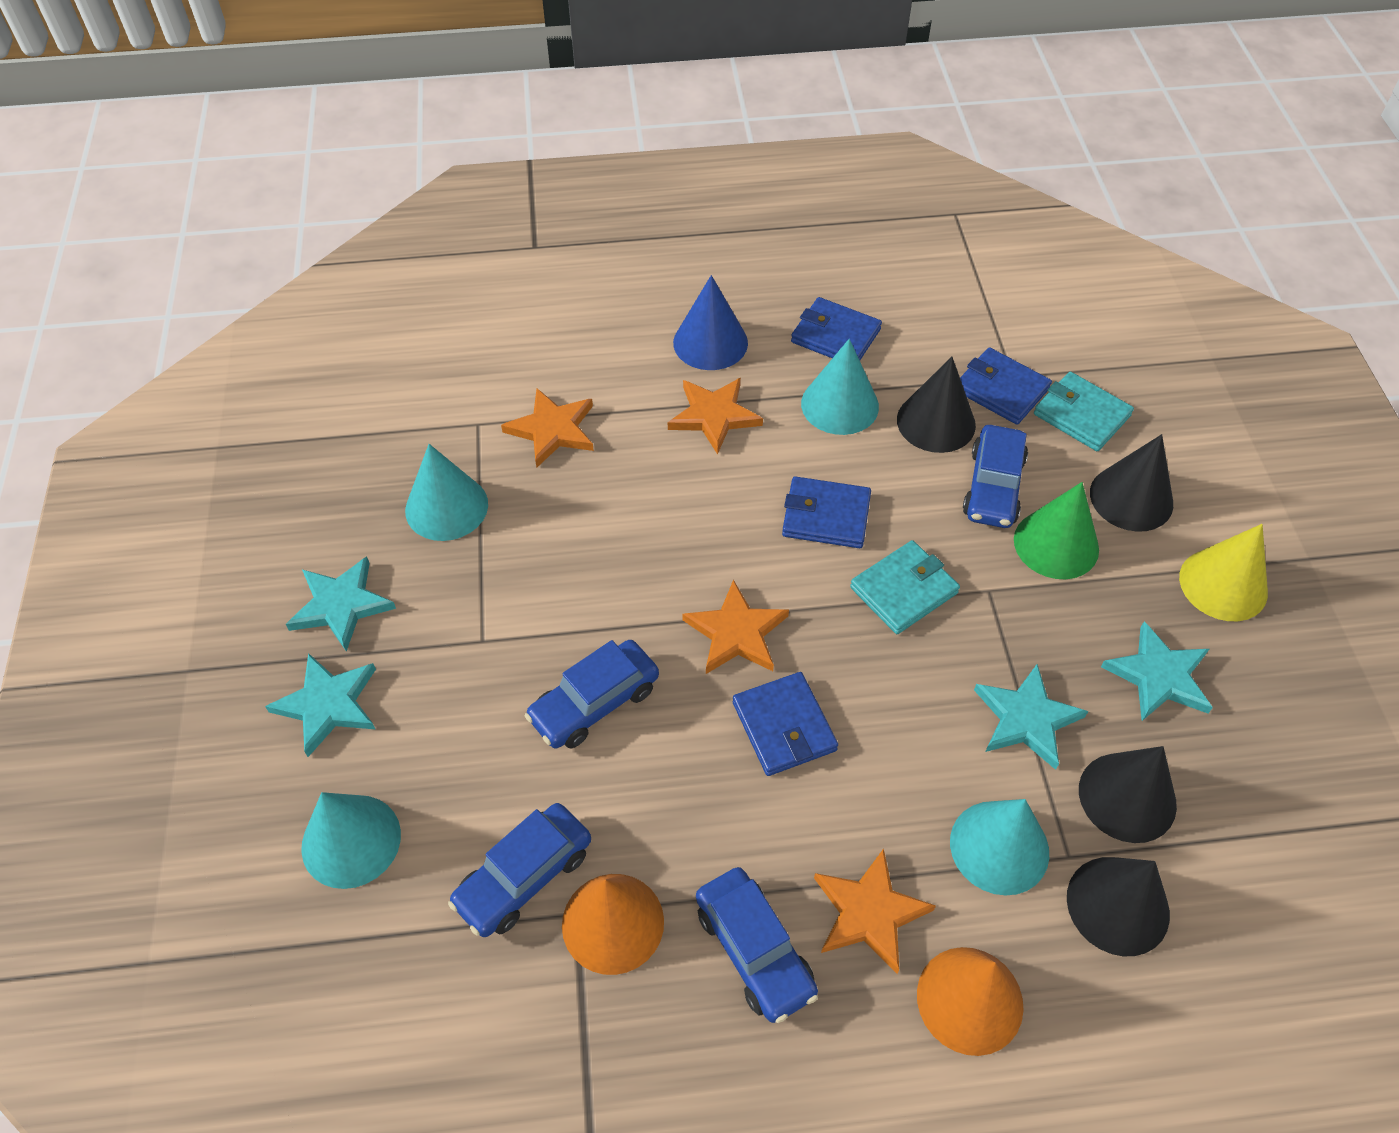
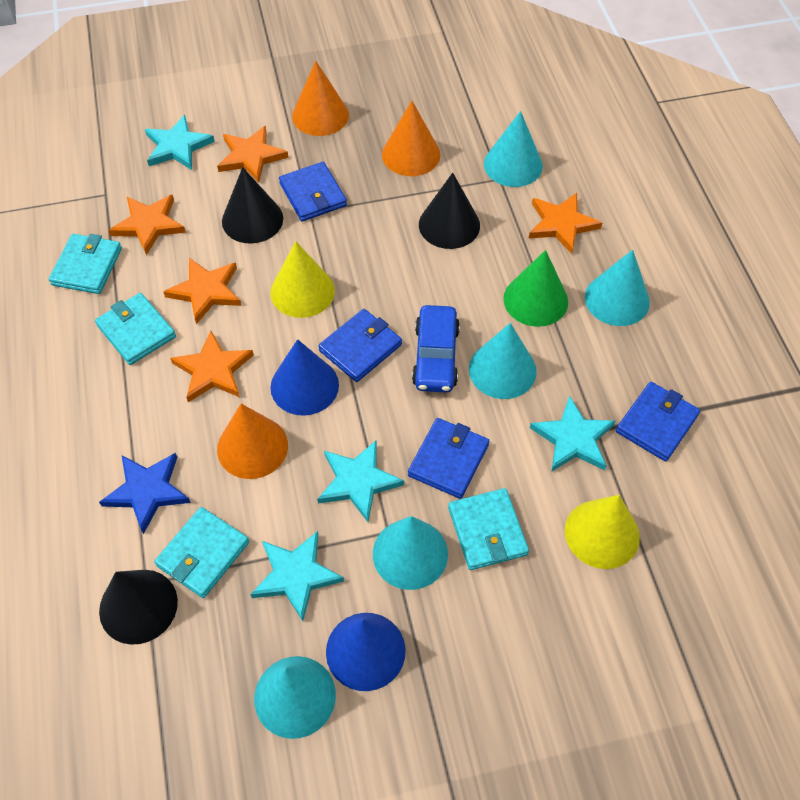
black cone: [897,357,976,453] [1067,857,1170,956] [1079,746,1177,843] [1090,434,1173,532] = 4 -> [99,570,178,645] [222,167,283,243] [419,173,480,249] = 3
blue car: [448,803,591,937] [525,640,659,749] [696,867,818,1023] [963,425,1028,528] = 4 -> [412,305,460,393] = 1
blue cone: [673,275,748,370] = 1 -> [270,339,339,416] [326,613,406,691] = 2
blue star: none = 0 -> [99,453,191,534] = 1
orange cone: [562,874,664,975] [917,947,1024,1056] = 2 -> [217,404,288,479] [292,60,349,136] [382,101,440,176] = 3
orange star: [501,389,594,467] [668,378,763,455] [682,580,789,674] [814,848,936,974] = 4 -> [109,195,186,255] [164,258,241,324] [170,331,254,402] [217,126,288,183] [529,193,602,254] = 5
turquoise cone: [301,792,401,889] [405,444,488,541] [801,339,879,435] [950,799,1049,896] = 4 -> [254,656,336,739] [373,516,448,590] [469,323,537,399] [484,111,543,187] [585,250,650,326] = 5
turquoise wallet: [850,540,960,634] [1034,372,1134,451] = 2 -> [49,234,122,294] [95,293,176,365] [154,507,249,598] [448,488,529,570] = 4
yellow cone: [1179,524,1268,621] = 1 -> [270,241,335,318] [565,495,640,569] = 2

